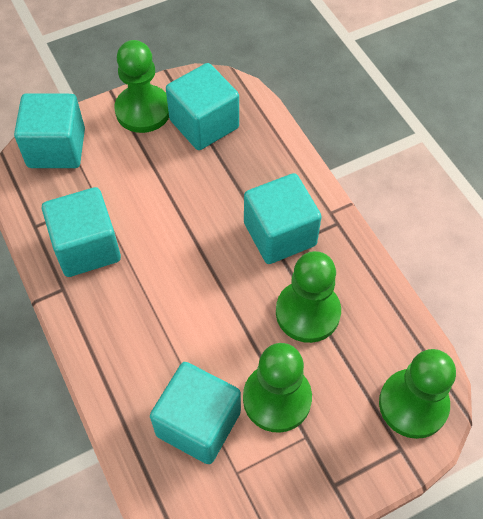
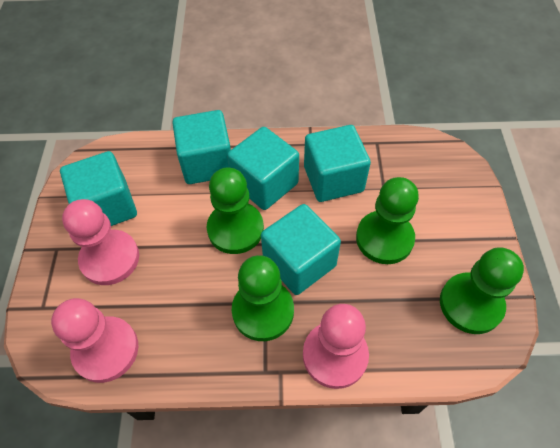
pink pawn: none = 0 -> [51,298,138,383] [62,199,139,285] [303,304,369,389] = 3

